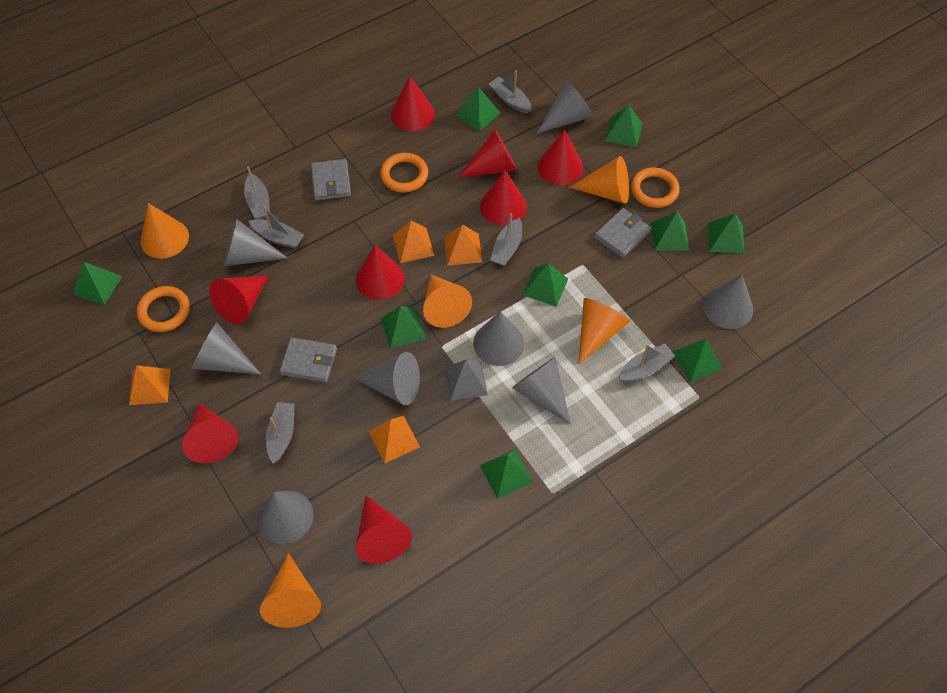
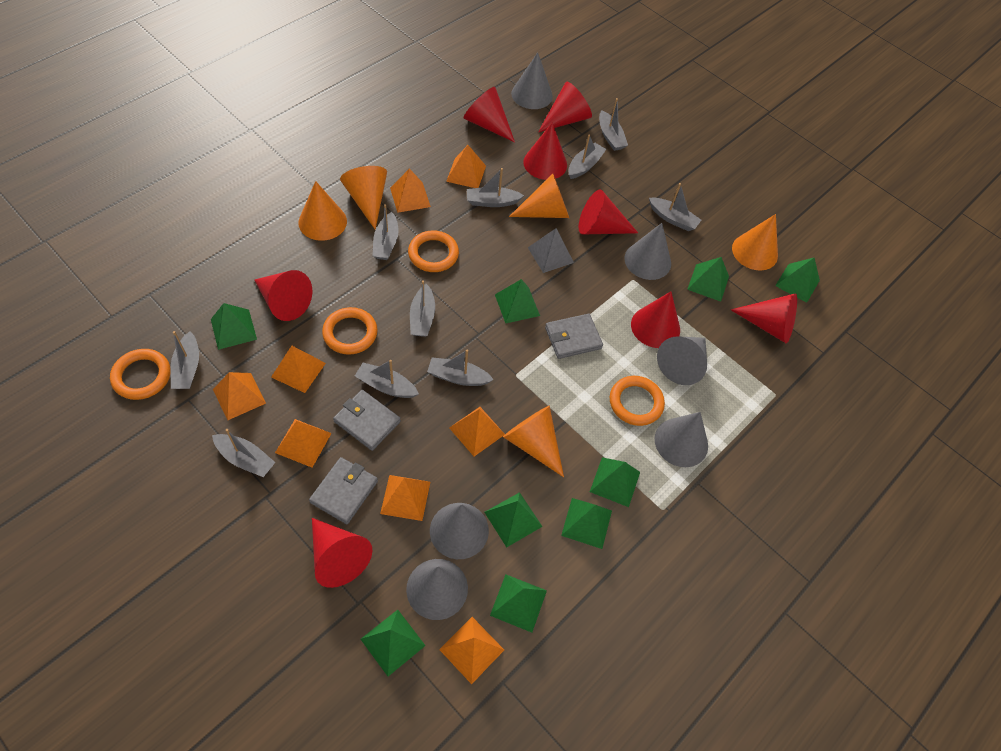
grey boat: [244,167,270,219] [249,205,304,249] [266,402,294,464] [489,70,532,114] [490,213,522,266] [618,344,675,382] = 6 -> [171,331,199,389] [212,429,275,477] [355,360,419,398] [373,204,399,260] [410,280,435,337] [427,350,494,386] [467,168,524,207] [568,135,606,179] [599,98,628,151] [649,183,701,231] = 10
grey cone: [192,322,261,374] [224,219,287,266] [257,491,313,544] [352,352,420,405] [473,311,524,366] [512,357,571,424] [537,81,593,133] [703,274,753,329] = 8 -> [406,559,468,620] [430,503,489,559] [511,52,553,109] [624,223,671,280] [655,412,708,467] [657,337,707,385] = 6
orange pyramid: [129,366,170,405] [368,416,420,464] [393,221,435,263] [444,225,482,266] = 4 -> [213,372,266,420] [271,346,326,393] [275,419,332,468] [380,475,430,521] [390,169,431,213] [439,617,504,684] [446,145,486,188] [449,407,505,456] = 8
orange ring: [137,286,190,332] [380,153,428,193] [631,167,680,208] = 3 -> [110,349,171,400] [322,307,378,355] [408,230,459,272] [610,376,665,426] = 4

